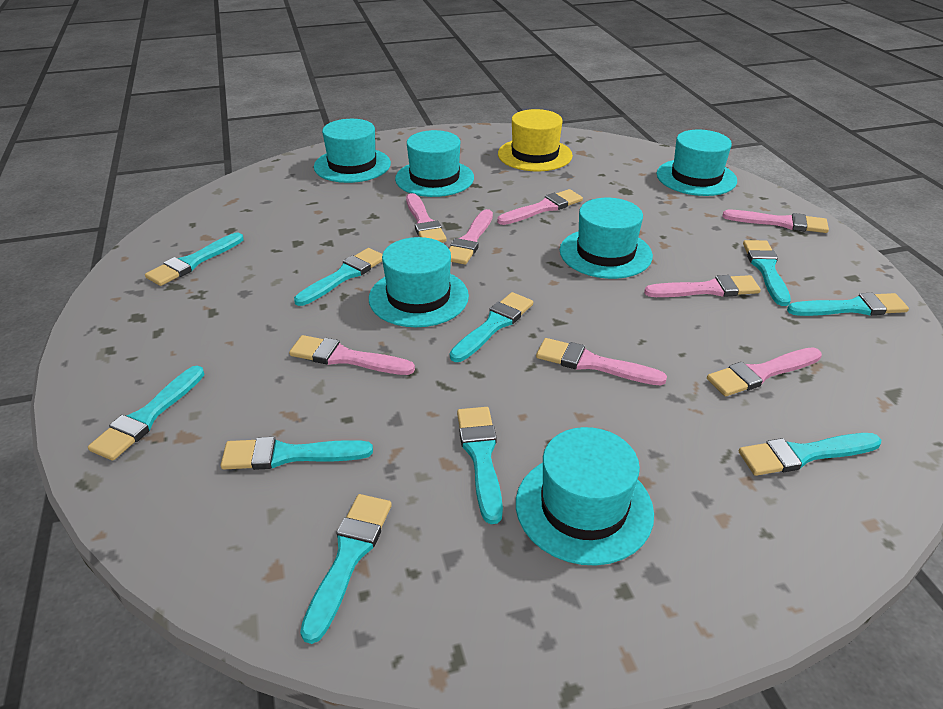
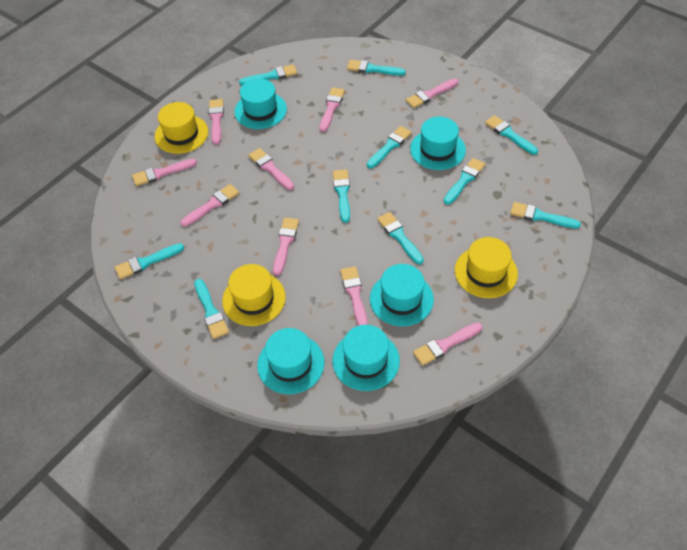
pink brush: [289,335,415,375] [406,193,447,242] [449,209,493,264] [497,189,583,225] [536,338,667,385] [644,275,761,297] [707,347,822,396] [723,210,829,233] = 8 -> [132,159,197,186] [181,184,239,227] [209,99,224,145] [248,148,294,190] [273,218,299,276] [320,87,345,132] [340,266,368,326] [406,78,458,108] [413,322,482,366] = 9
turquoise hat: [314,119,391,183] [369,237,469,327] [395,130,474,197] [516,427,654,566] [560,198,653,279] [657,130,737,196] = 6 -> [234,79,287,129] [257,328,324,394] [332,325,400,391] [370,264,434,326] [410,117,466,170] = 5
yellow hat: [498,109,573,171] = 1 -> [155,102,208,154] [222,264,286,326] [455,237,518,298] = 3

